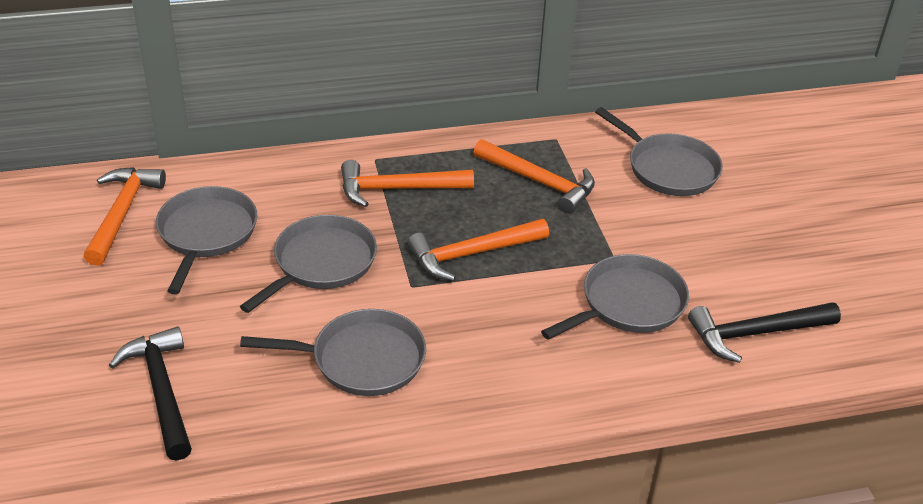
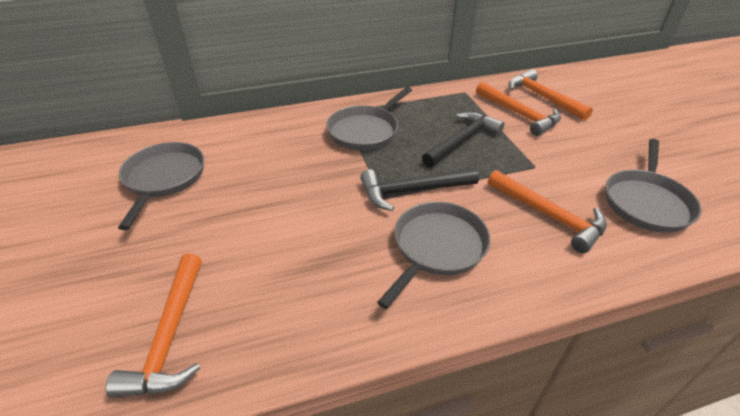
grey pan: [156,186,257,294] [240,215,377,313] [240,309,426,396] [541,254,689,340] [595,107,723,196] = 5 -> [118,142,204,230] [326,87,412,150] [377,202,490,309] [606,139,702,232] = 4

